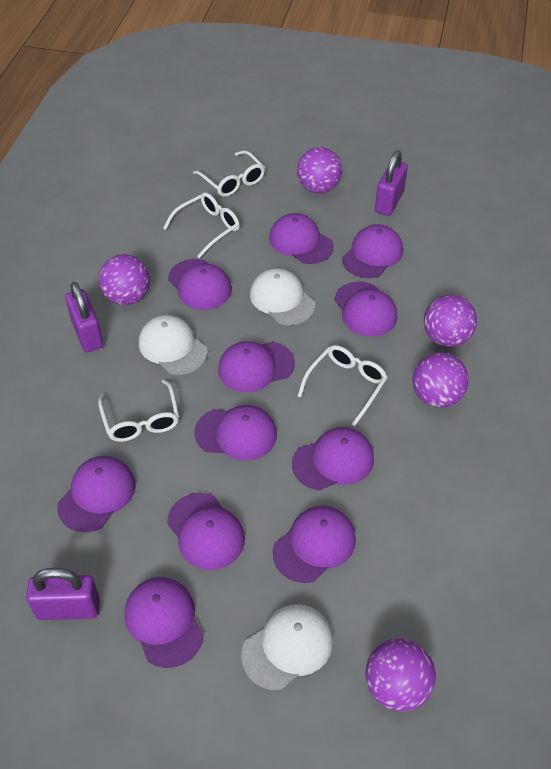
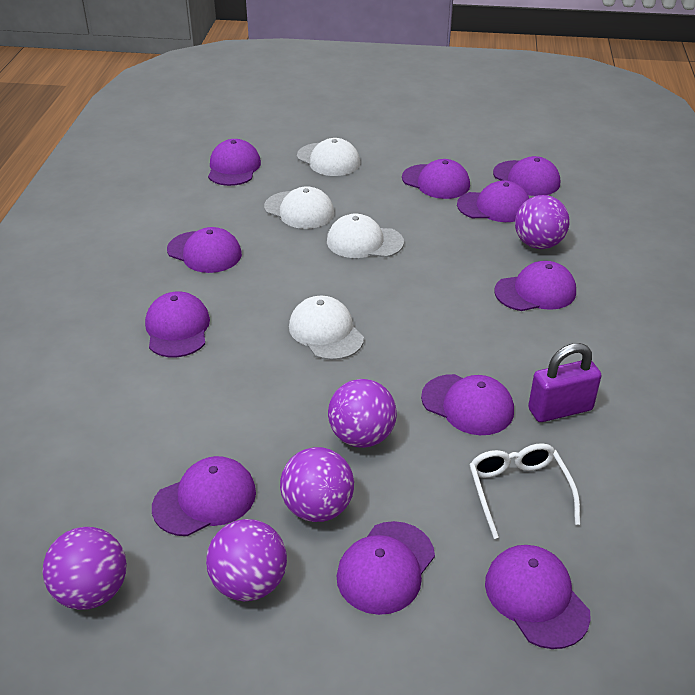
purple padlock: [26,568,100,620] [65,282,103,352] [375,150,408,216] = 3 -> [528,343,602,422] = 1
white cap: [139,315,208,375] [241,604,333,690] [250,268,315,325] = 3 -> [264,186,334,229] [289,296,364,360] [297,138,360,176] [327,214,404,258] = 4
white glasses: [98,379,179,442] [163,192,240,258] [193,150,265,197] [298,345,388,426] = 4 -> [469,443,580,539] = 1

